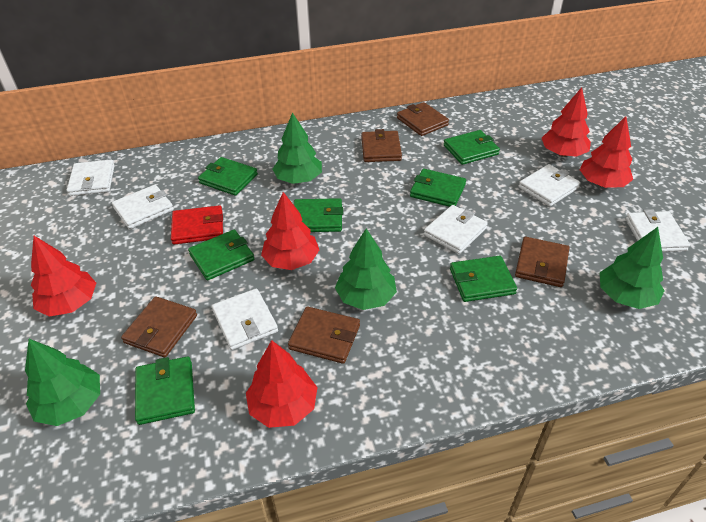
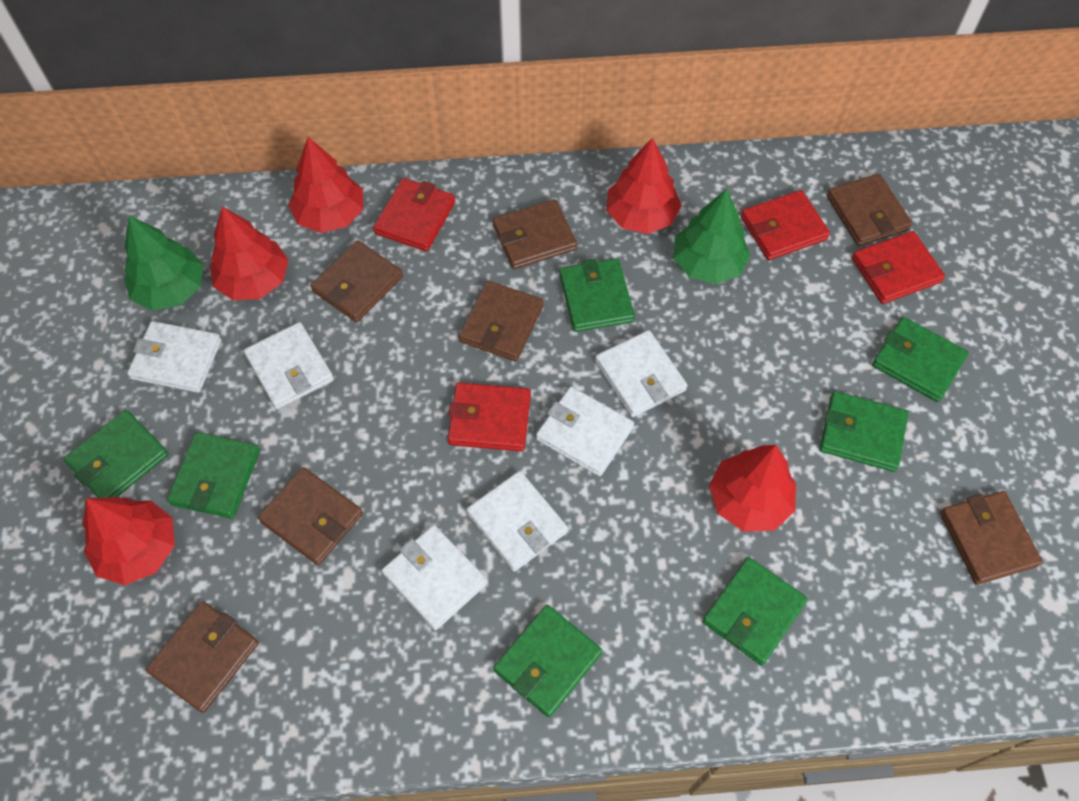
brown wallet: [121,296,197,357] [288,307,360,364] [361,129,402,162] [397,102,449,136] [515,237,569,287] = 5 -> [146,601,259,713] [258,467,363,565] [311,240,403,322] [459,281,543,361] [493,199,577,269] [827,174,912,246] [940,491,1043,585] = 7
green tree: [25,339,100,426] [273,113,322,184] [335,229,397,310] [600,227,665,309] = 4 -> [124,216,203,311] [673,189,751,284] = 2
red wallet: [171,205,223,244] = 1 -> [373,178,455,252] [448,382,531,452] [741,190,830,260] [852,231,945,304] = 4

